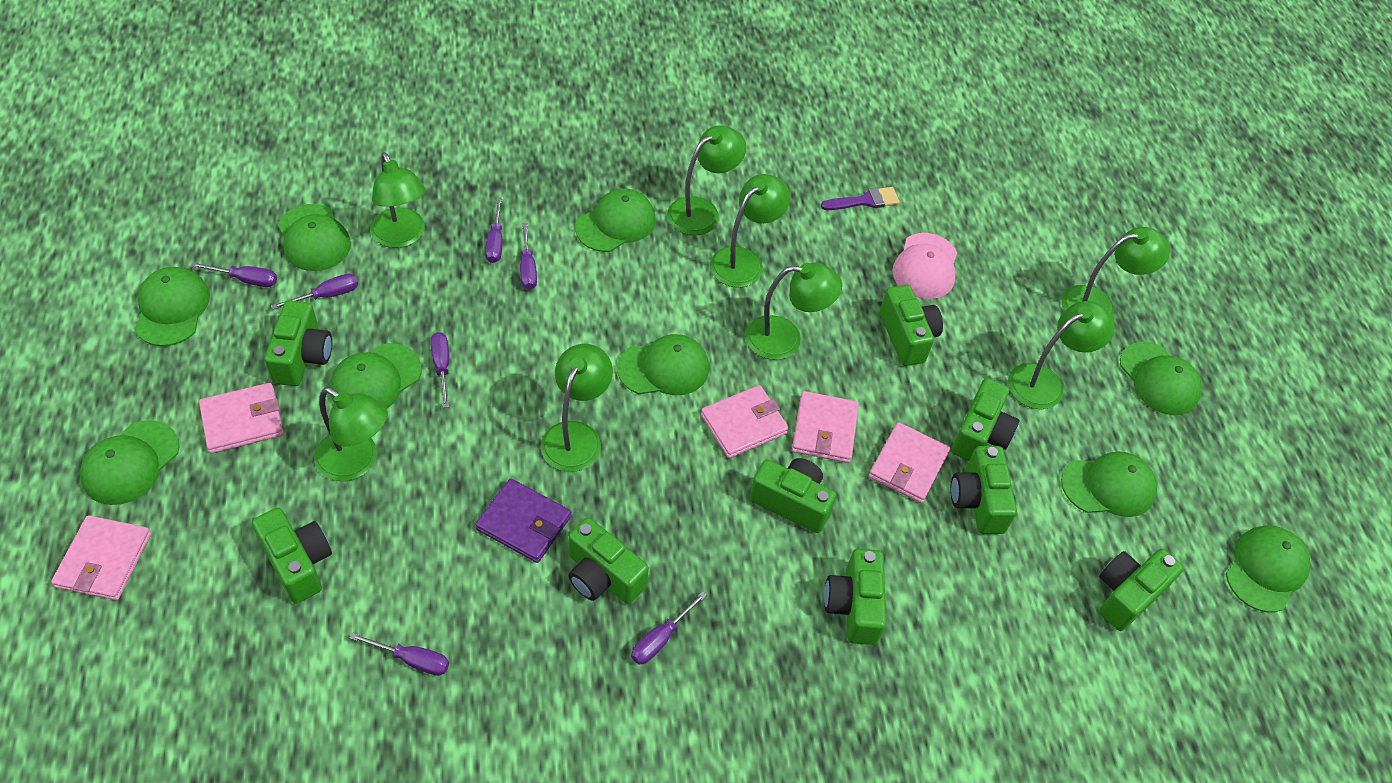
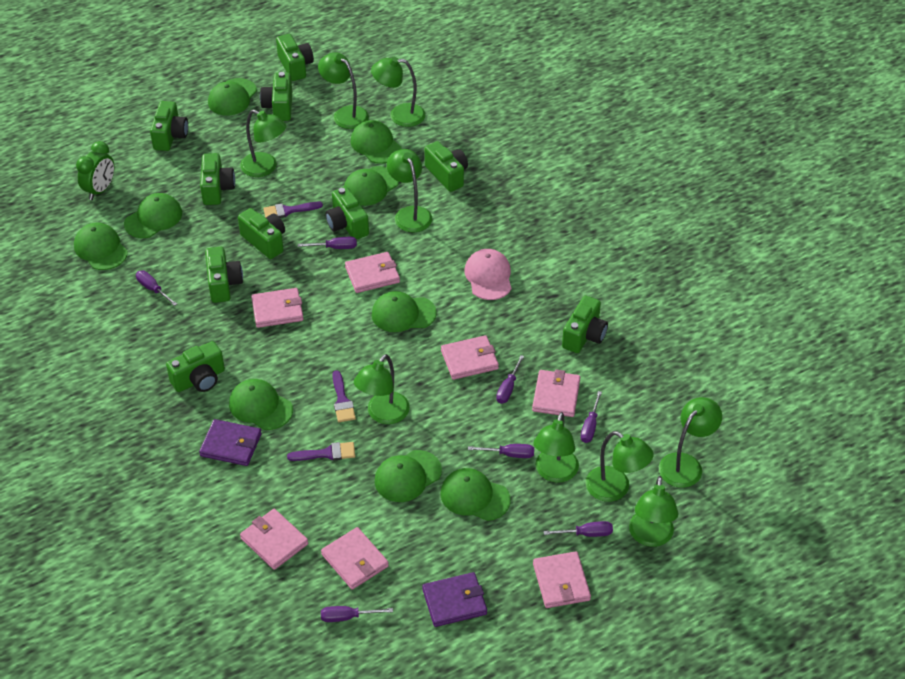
green camera: [252,508,332,604] [265,300,332,386] [568,517,649,604] [749,458,836,533] [824,549,886,645] [880,285,943,366] [950,446,1017,534] [951,378,1019,461] [1099,549,1184,631] = 9 -> [150,101,188,151] [166,341,225,392] [200,153,235,205] [205,247,243,303] [238,208,285,259] [260,72,292,121] [276,34,314,81] [326,187,369,240] [425,141,468,192] [562,295,608,353] = 10
green clock: none = 0 -> [76,141,115,200] = 1
green lamp: [314,387,388,481] [370,152,425,248] [541,344,613,472] [667,125,746,235] [710,174,790,288] [746,263,842,360] [1008,301,1115,409] [1062,227,1170,317] = 8 -> [240,110,286,177] [318,52,369,129] [354,354,410,424] [371,57,426,127] [387,149,432,232] [533,412,579,483] [585,431,654,502] [629,476,679,547] [659,397,722,488] = 9
pink wallet: [51,515,151,600] [199,383,284,453] [701,385,789,458] [792,391,859,463] [869,422,950,503] = 5 -> [240,509,308,570] [251,288,303,328] [321,527,389,590] [345,252,400,293] [441,335,499,380] [532,369,580,417] [533,551,591,608] = 7
purple brush: [821,187,900,210] = 1 -> [263,202,323,218] [287,442,355,461] [332,370,356,422] = 3
purple wallet: [475,478,571,563] = 1 -> [199,419,262,466] [422,572,487,627] = 2

